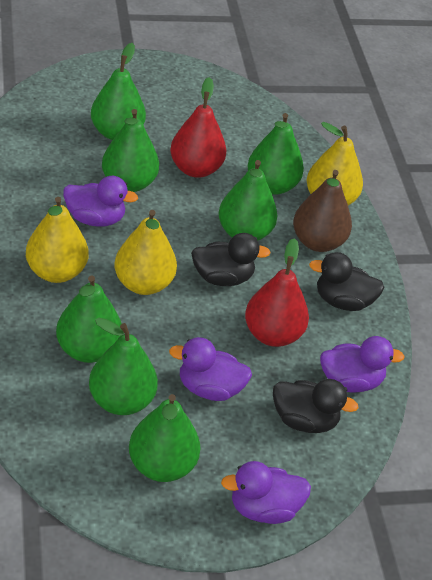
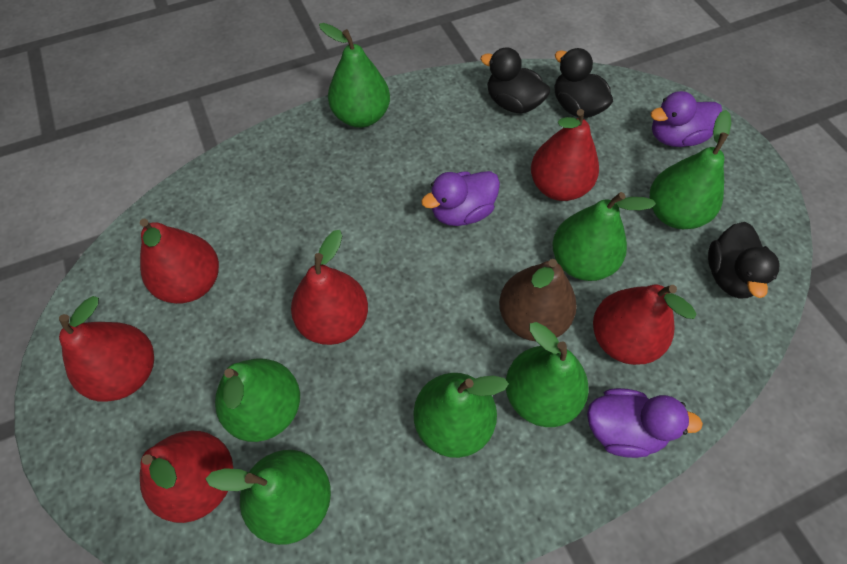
purple duck: [63,176,138,227] [169,337,252,401] [221,461,311,524] [320,336,405,392] = 4 -> [421,171,500,226] [587,388,703,458] [650,91,722,147] = 3
red pear: [170,77,227,178] [245,238,309,347] = 2 -> [59,296,154,402] [140,219,219,304] [140,431,233,523] [291,230,368,345] [531,109,599,201] [593,284,697,365] = 6
yellow pear: [26,197,88,283] [115,210,177,295] [307,122,363,205] = 3 -> none = 0

